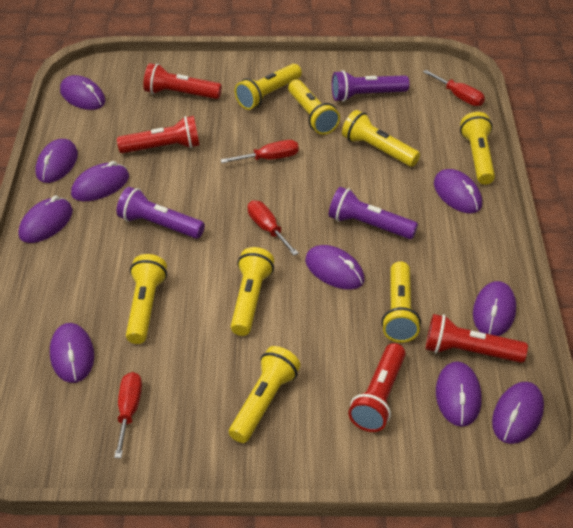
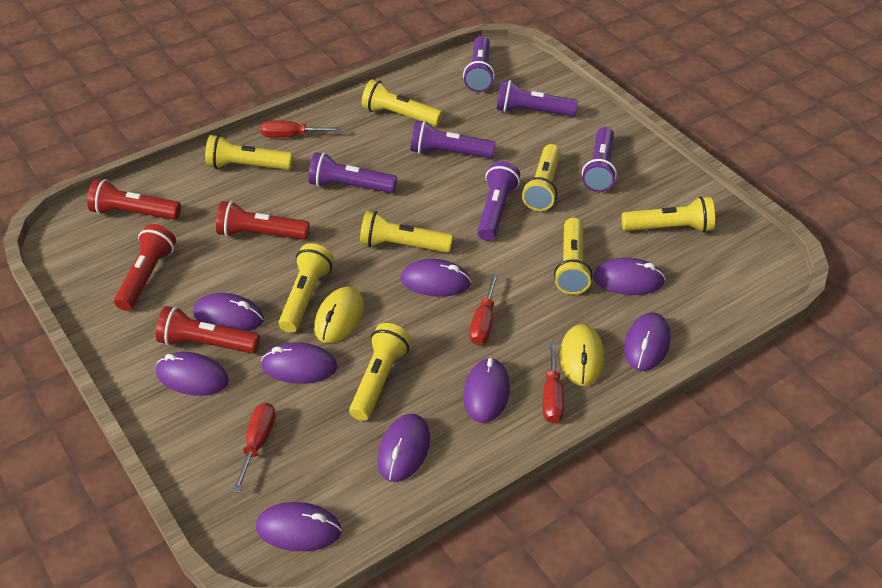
purple flashlight: [117,187,205,239] [329,187,418,239] [332,70,409,102] = 3 -> [308,152,397,193] [411,120,496,159] [463,36,495,92] [477,161,520,241] [496,80,578,117] [582,127,617,192] = 6
purple mouse: [19,195,73,243] [36,139,78,183] [50,323,94,383] [60,75,106,110] [71,161,129,201] [305,245,365,290] [434,169,482,213] [436,361,481,427] [473,281,516,336] [492,382,544,444] = 10 -> [156,352,229,396] [193,293,264,331] [256,502,342,551] [261,342,337,384] [377,414,430,482] [400,259,471,297] [463,358,510,423] [593,258,665,295] [624,312,670,371] = 9
yellow mouse: none = 0 -> [314,287,364,343] [560,324,604,386] = 2

